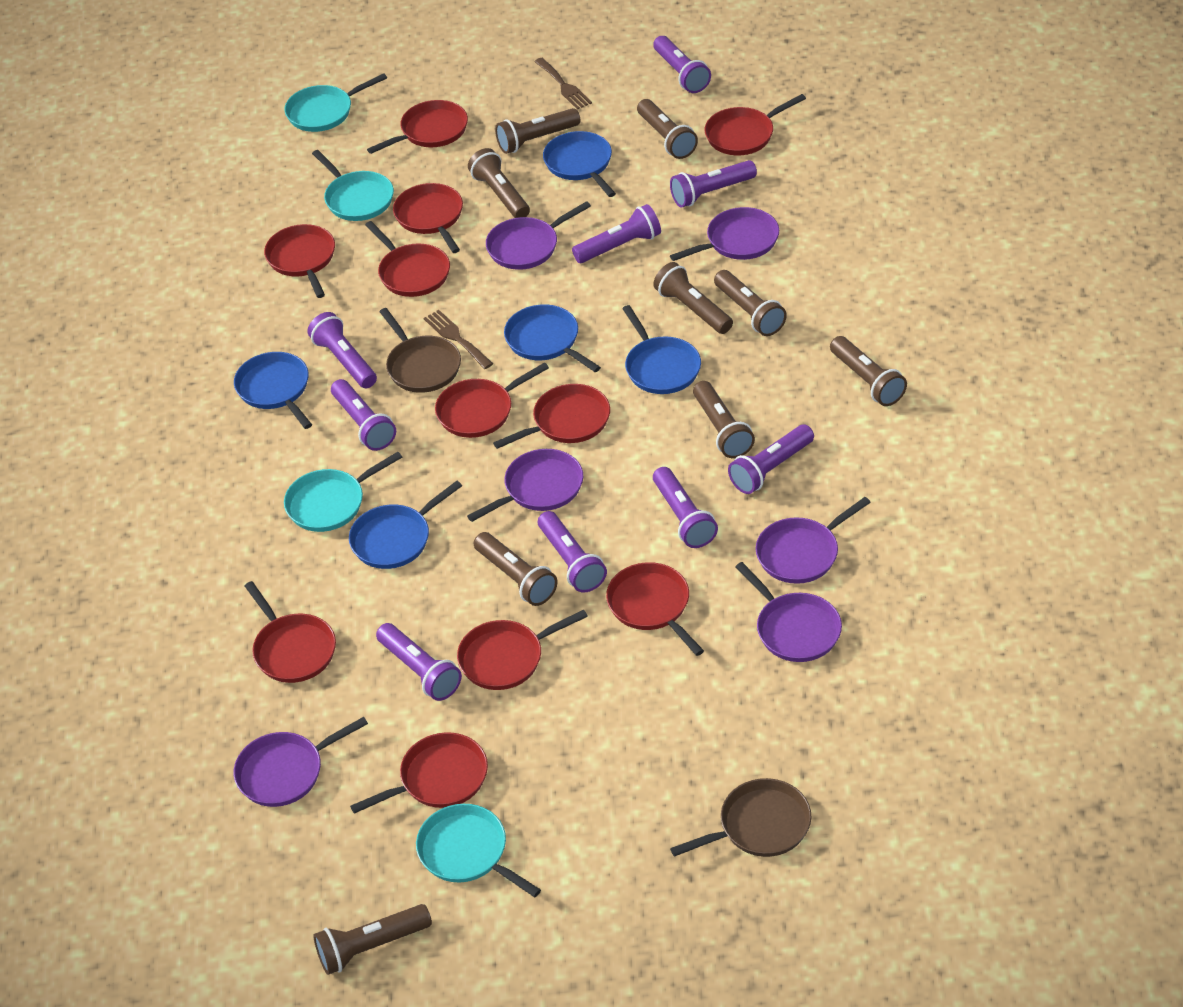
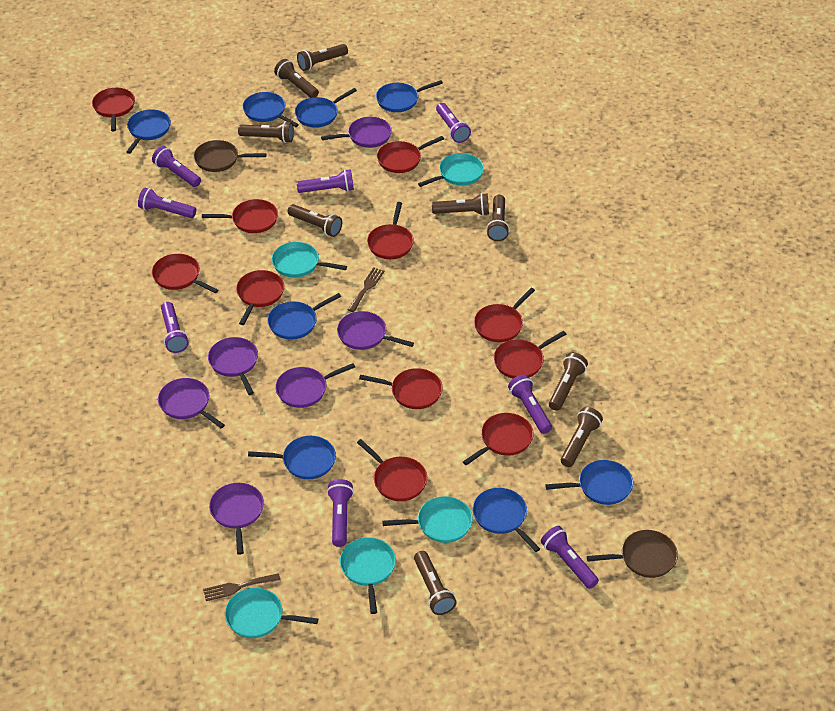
blue pan: [234,352,312,429] [349,481,462,569] [504,304,601,372] [543,131,616,197] [622,305,701,394] = 5 -> [126,109,171,154] [242,92,299,127] [248,436,336,479] [267,293,341,340] [295,88,357,128] [376,80,443,112] [473,488,540,552] [545,460,633,505] = 8
purple flashlight: [308,312,377,388] [331,379,396,451] [376,623,462,701] [538,511,607,593] [572,204,661,263] [653,36,711,93] [653,467,718,548] [670,160,757,208] [728,425,814,494] = 9 -> [138,188,196,218] [152,146,201,187] [161,302,189,353] [297,169,354,193] [327,479,354,547] [436,103,471,143] [508,375,552,434] [541,526,599,589] = 8
turquoise pan: [284,73,387,132] [284,452,402,532] [312,150,394,221] [416,804,541,897] = 4 -> [225,588,318,638] [272,242,347,278] [340,537,396,614] [382,496,473,543] [418,153,484,187] = 5

